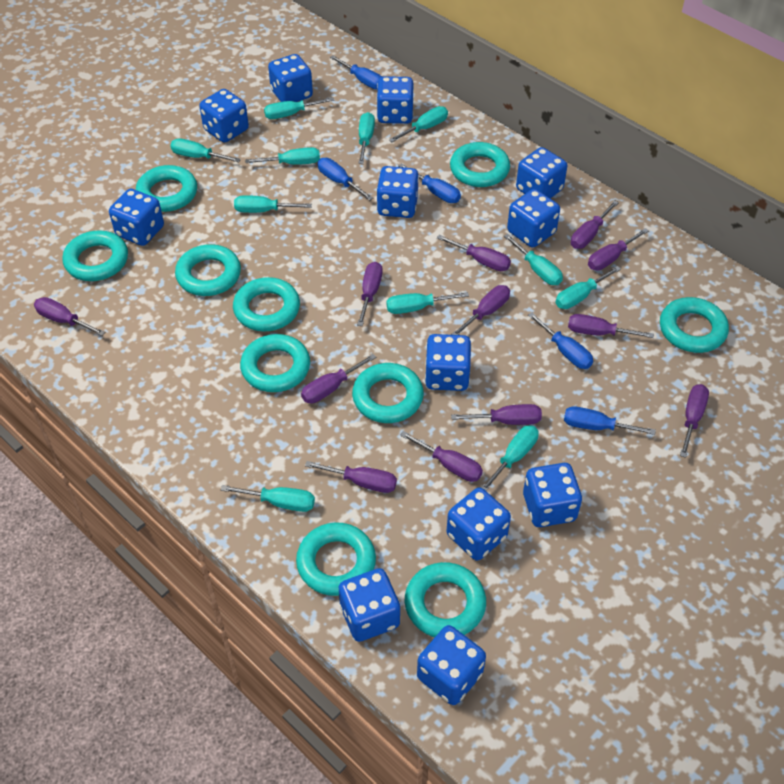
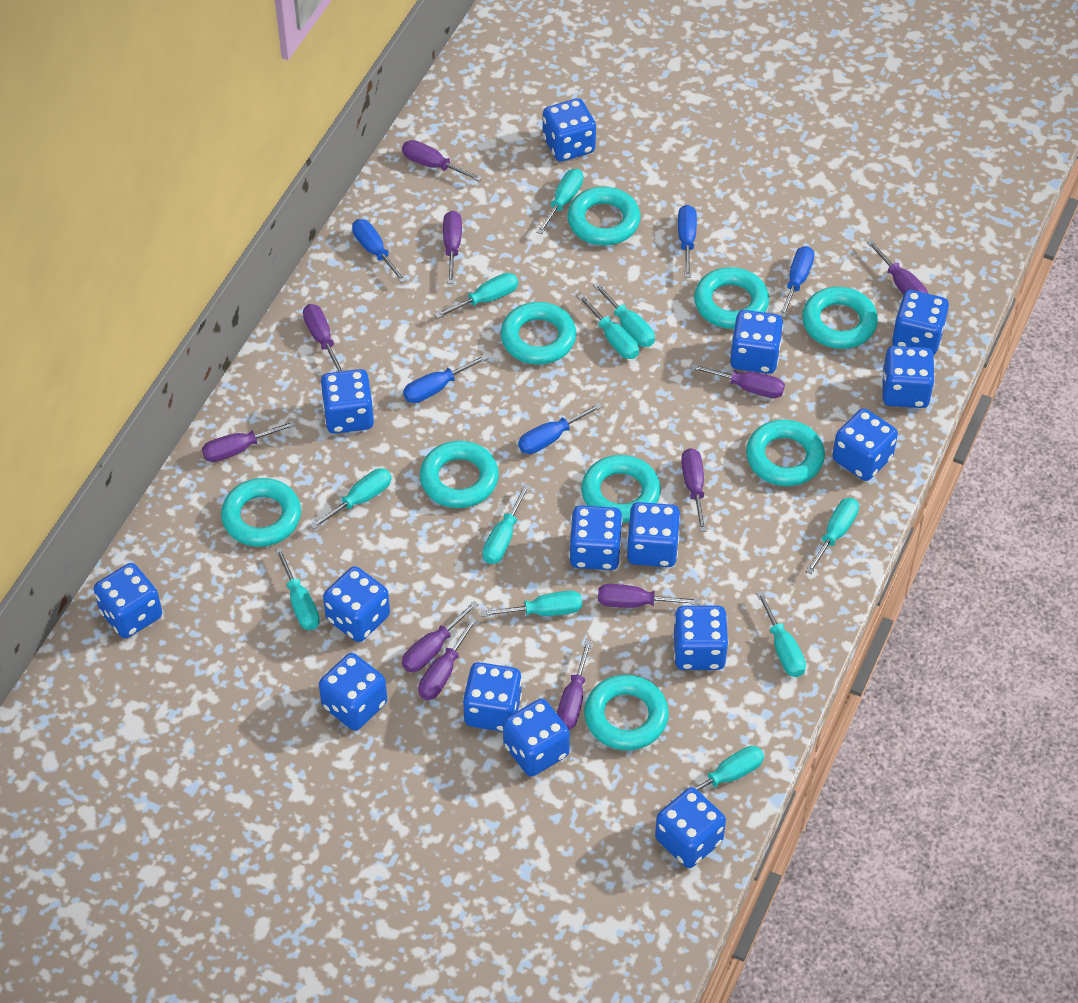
blue dice: [109,189,164,246] [199,89,249,143] [268,54,313,102] [339,568,400,642] [377,76,414,124] [377,166,419,218] [417,625,486,705] [425,334,471,391] [446,487,511,561] [507,189,560,248] [516,147,567,198] [523,463,582,527] = 12 -> [94,563,162,638] [319,653,387,731] [320,369,374,434] [323,566,390,642] [463,662,522,732] [503,699,570,777] [543,98,596,162] [569,505,623,570] [627,502,681,567] [655,787,726,868] [674,606,729,670] [730,310,783,374] [832,408,898,481] [882,346,935,408] [892,290,949,355] = 15
purple screwdriver: [34,297,105,336] [301,354,376,404] [305,461,397,493] [357,262,383,326] [400,431,483,482] [437,235,511,271] [451,285,510,335] [451,404,542,425] [568,314,654,338] [571,200,619,249] [588,228,649,270] [680,384,709,458] = 12 -> [202,421,296,462] [303,304,343,372] [402,140,482,181] [402,601,479,672] [418,617,477,700] [443,211,462,284] [557,640,592,730] [598,584,700,608] [681,448,706,532] [691,364,785,398] [867,240,928,295] = 11
turquoise ring: [62,230,128,281] [136,165,197,212] [175,244,241,296] [233,277,300,332] [240,334,310,392] [296,522,376,596] [352,363,424,423] [405,562,486,637] [450,142,510,187] [660,297,729,353] = 10 -> [221,478,301,547] [420,441,499,508] [501,302,576,365] [567,187,640,246] [581,455,661,523] [584,675,669,750] [694,267,769,329] [746,420,825,486] [802,287,878,349] = 9

